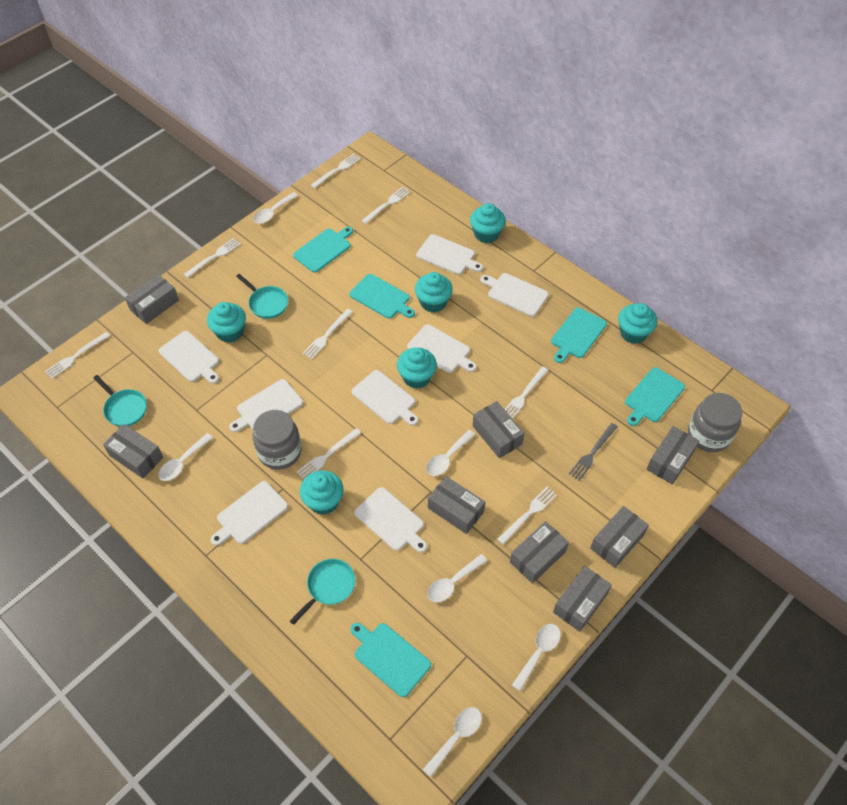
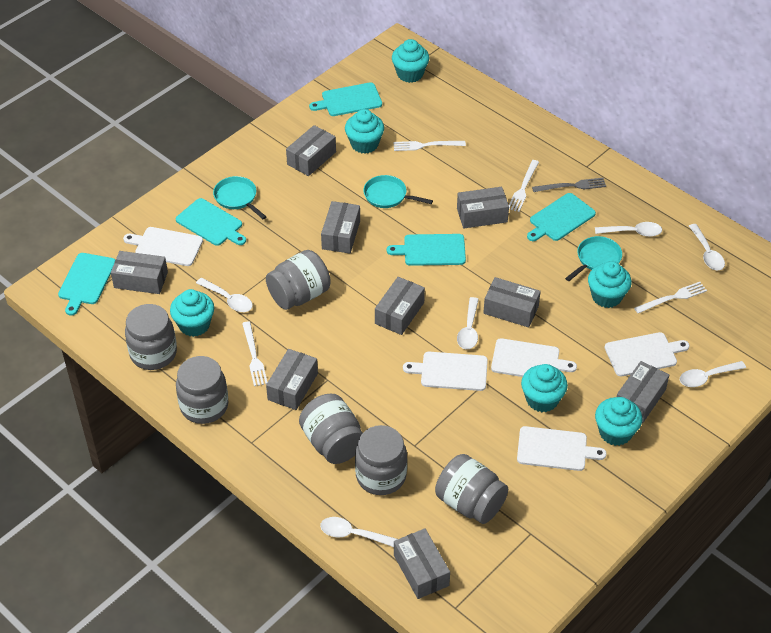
grey box: [103,424,163,479] [125,274,179,324] [428,476,485,534] [473,401,524,458] [510,521,569,584] [553,566,612,632] [590,506,649,568] [646,426,699,485] = 8 -> [111,251,168,294] [266,349,318,410] [286,125,336,176] [321,201,360,254] [375,277,425,335] [394,528,450,599] [457,187,509,229] [483,277,541,327] [617,361,669,423] = 9
grey jar: [253,410,302,470] [688,393,742,452] = 2 -> [125,304,177,370] [176,356,228,424] [266,250,331,310] [299,394,362,464] [355,425,407,495] [435,454,508,524] = 6
white cutting board: [158,331,219,384] [211,481,288,546] [229,379,303,432] [352,370,418,426] [354,487,427,553] [407,324,476,373] [416,234,483,275] [480,273,549,317] = 8 -> [123,227,203,266] [403,352,488,391] [491,338,577,377] [517,426,607,471] [605,332,690,377] = 5
white fork: [45,332,110,379] [184,238,241,278] [297,428,361,479] [303,309,353,359] [311,154,361,188] [362,187,411,224] [497,487,557,544] [505,367,548,419] = 8 -> [242,321,268,386] [393,141,466,151] [509,160,539,212] [634,282,707,313] = 4

